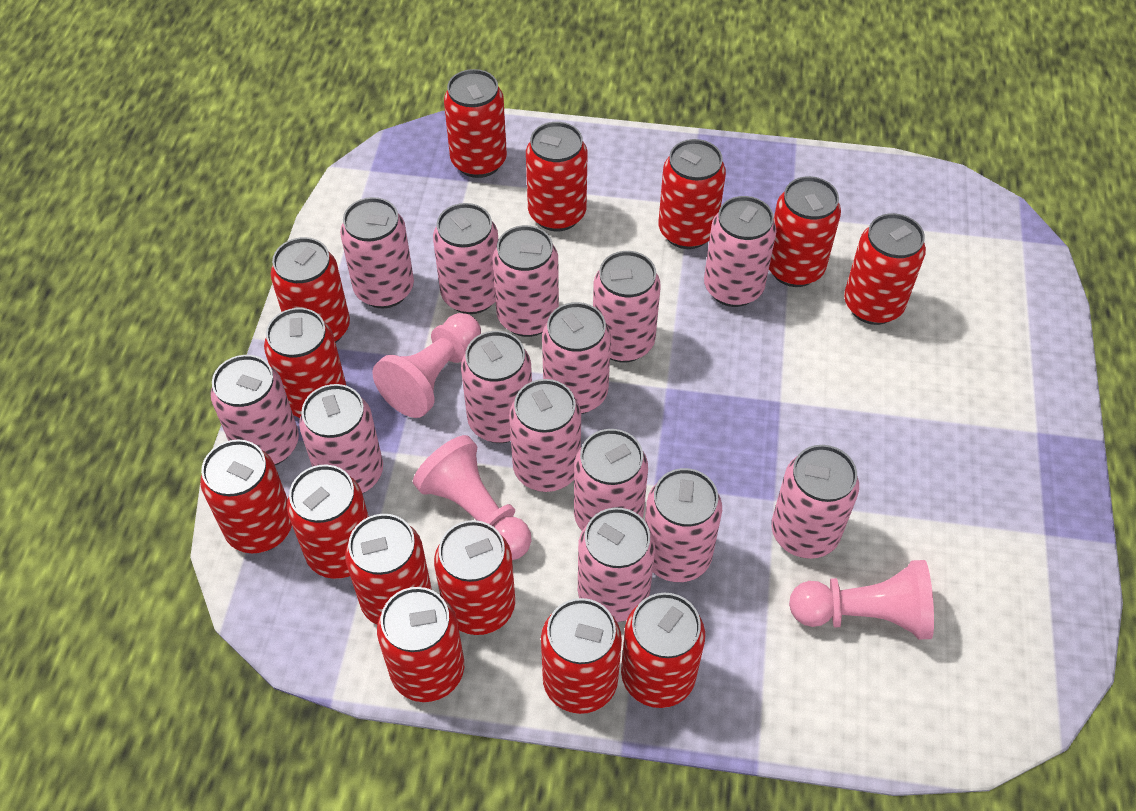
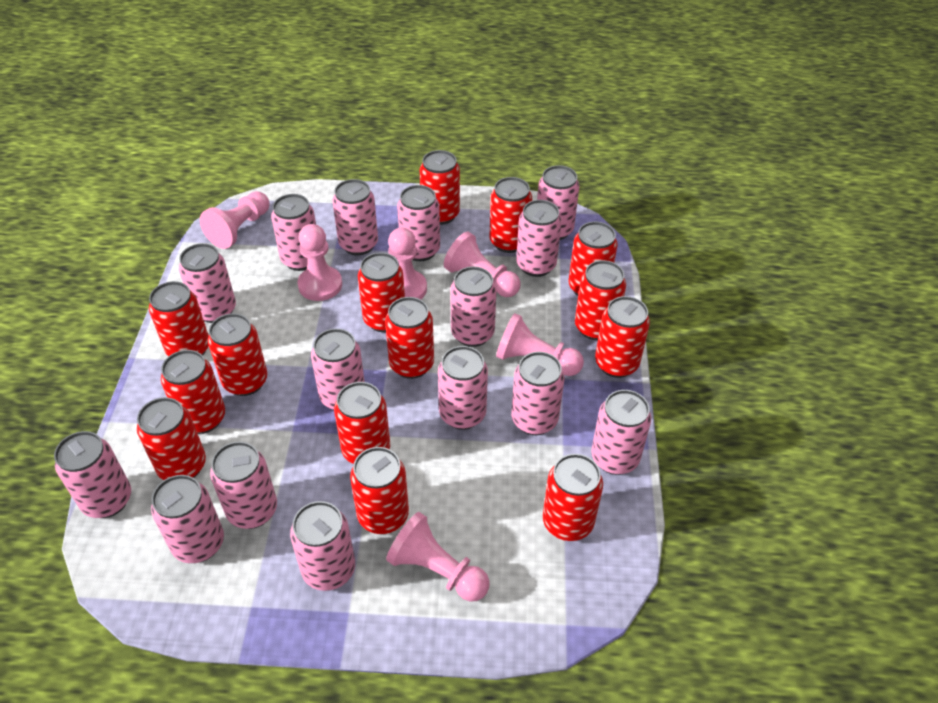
pink can: [211,355,299,465] [299,384,383,494] [340,197,414,308] [433,203,498,314] [461,331,532,443] [492,225,559,337] [509,379,581,492] [542,302,611,414] [574,429,648,531] [578,508,655,622] [593,251,661,363] [645,468,722,582] [704,196,776,307] [771,445,859,559] = 14 -> [54,431,131,518] [151,475,224,563] [179,243,236,323] [210,441,277,529] [271,194,316,271] [290,501,355,591] [311,328,365,410] [332,179,378,255] [397,185,440,261] [438,346,488,430] [450,266,497,347] [511,352,564,435] [516,200,562,277] [537,165,580,240] [591,390,651,475] = 15
pink pawn: [372,313,481,418] [413,435,531,560] [789,560,934,640] = 3 -> [200,191,270,249] [298,224,342,301] [386,512,489,602] [388,228,427,299] [444,232,521,297] [496,313,584,376] = 6

